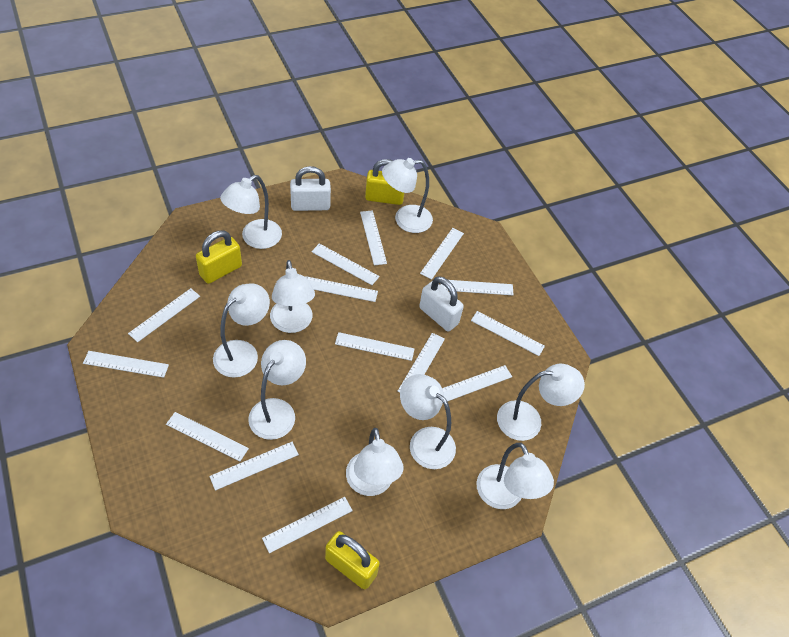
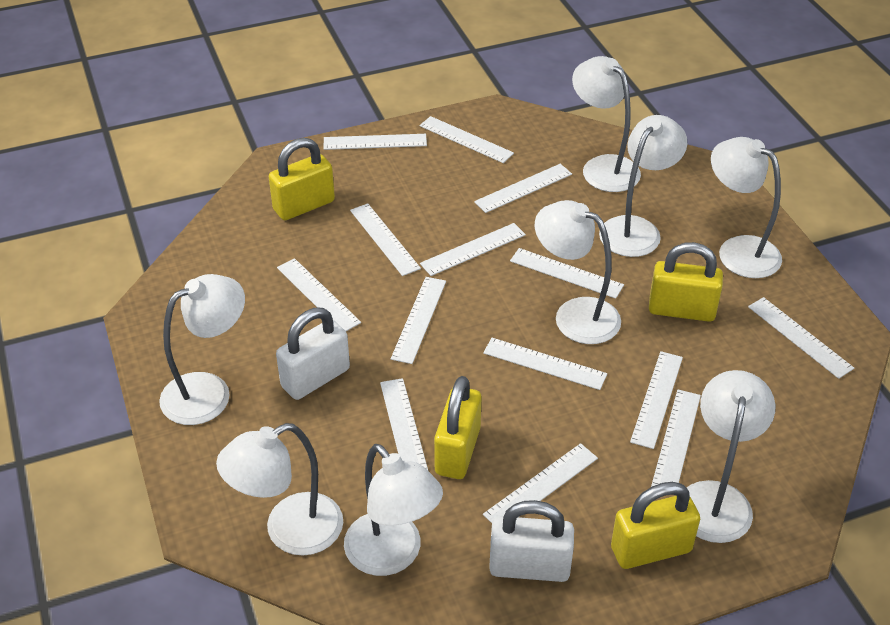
white lamp: [213,283,270,378] [220,175,282,249] [248,340,306,440] [270,260,315,333] [346,428,404,496] [382,158,433,233] [400,374,456,469] [477,443,554,509] [497,364,585,441] = 9 -> [159,274,245,425] [216,423,343,556] [344,444,443,576] [535,200,621,344] [572,56,641,192] [599,115,687,257] [687,370,775,543] [711,137,782,278] = 8
yellow padlock: [196,231,242,284] [325,531,380,589] [365,159,404,205] = 3 -> [269,138,335,220] [434,376,481,479] [611,482,700,569] [649,242,723,322] = 4

